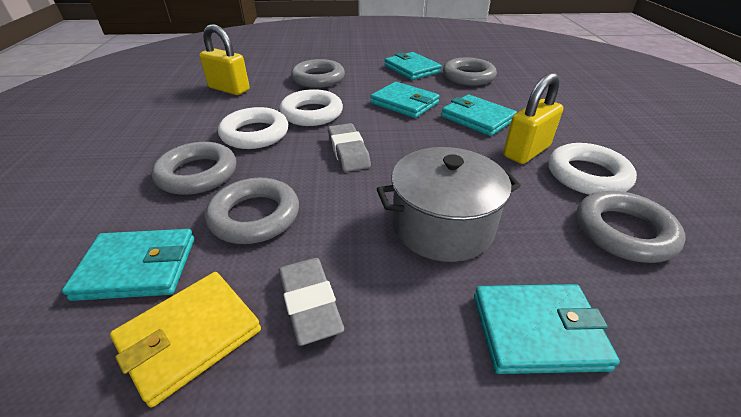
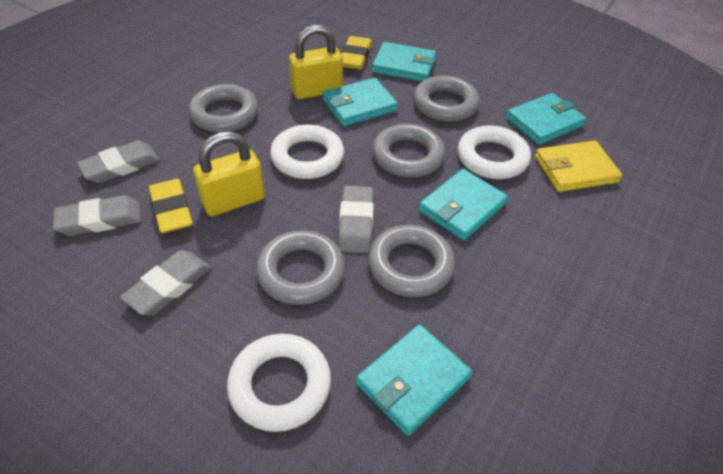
grey eraser: [279,258,344,346] [328,123,371,172] = 2 -> [53,195,141,236] [77,140,160,183] [120,250,211,315] [338,186,374,253] = 4
grey pot: [377,147,521,262] = 1 -> none = 0
yellow eraser: none = 0 -> [149,179,193,233] [341,36,372,69] = 2

